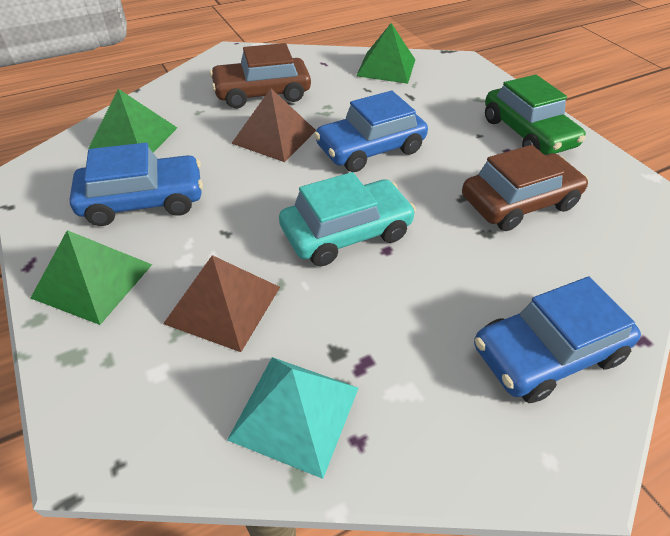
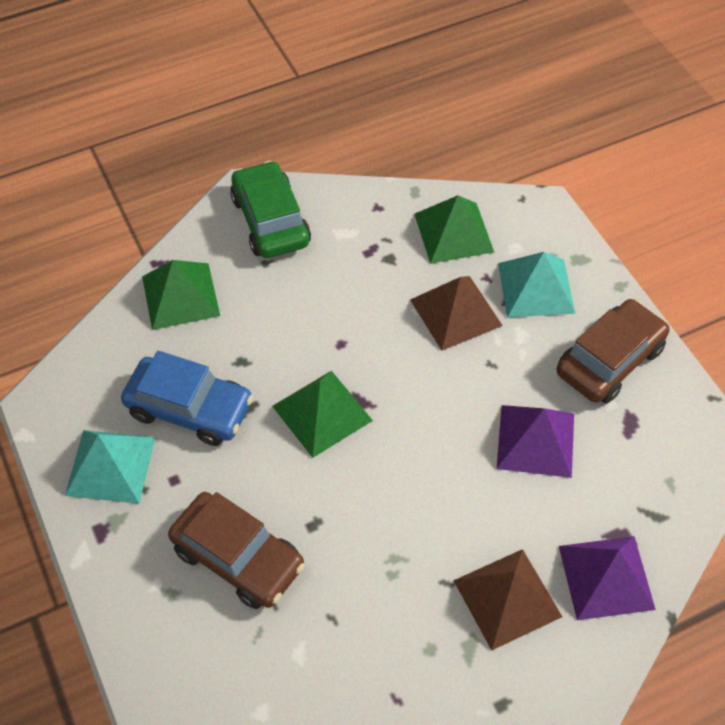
blue car: [69,143,203,226] [314,91,428,172] [474,277,641,403] = 3 -> [121,351,253,446] = 1
purple pyramid: none = 0 -> [497,405,574,478] [559,536,656,620] = 2
turquoise car: [279,172,416,266] = 1 -> none = 0
turquoise pyramid: [227,357,359,479] = 1 -> [65,430,155,504] [498,252,575,318] = 2

